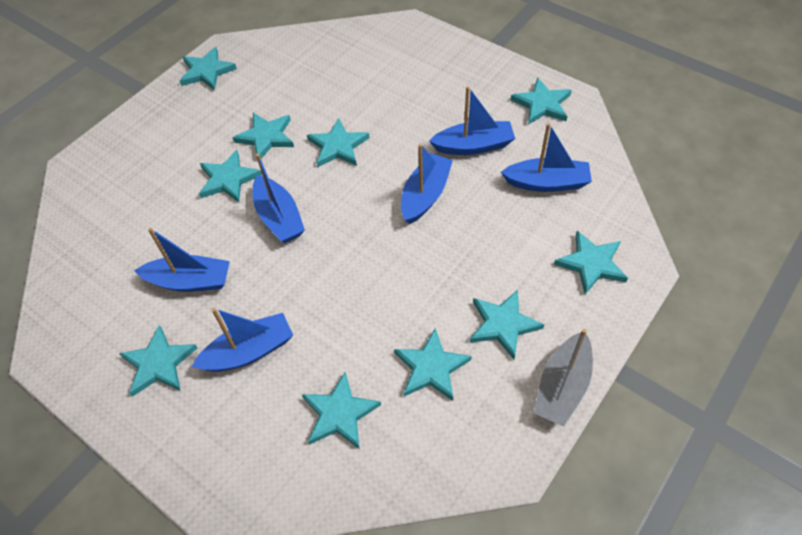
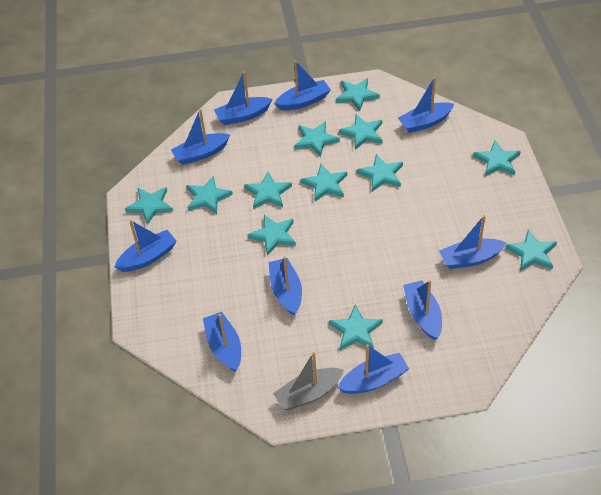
blue boat: [134,228,230,292] [192,308,293,372] [253,153,305,243] [401,144,453,224] [429,86,515,155] [501,123,592,192] = 6 -> [114,220,177,272] [171,109,230,165] [203,312,241,372] [214,71,272,125] [269,256,302,316] [274,60,331,110] [338,344,409,394] [398,77,454,133] [403,280,442,340] [439,215,506,269] = 10
turquoise star: [119,325,197,397] [180,47,237,91] [199,150,262,202] [233,113,294,158] [302,372,381,449] [307,118,370,167] [394,328,472,401] [470,290,544,359] [511,77,572,125] [554,231,628,294] = 10 -> [125,187,173,225] [186,176,233,214] [244,172,292,209] [247,215,296,256] [295,121,340,157] [300,164,347,202] [329,305,383,350] [336,78,380,111] [339,114,382,150] [357,154,403,191] [473,140,521,176] [505,230,557,271] = 12

